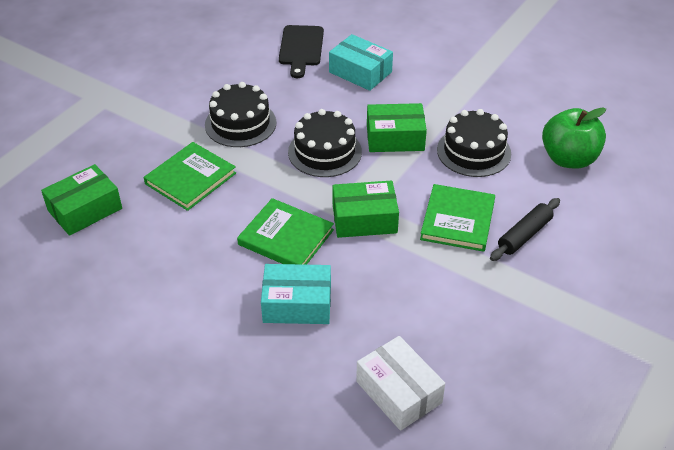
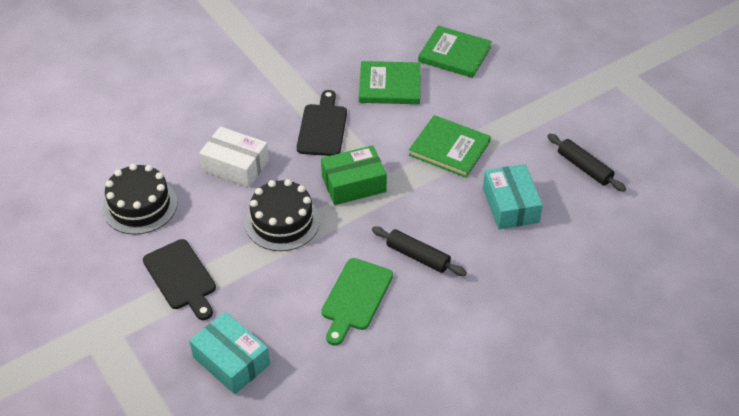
black cake: [205,82,276,147] [288,109,362,177] [437,109,511,177] = 3 -> [103,164,177,235] [245,179,320,251] = 2
black cutting board: [279,25,324,78] = 1 -> [143,239,216,320] [297,90,347,156] = 2
black rolling pin: [490,198,560,261] = 1 -> [372,227,467,276] [547,134,626,192] = 2
green apple: [542,107,606,169] = 1 -> none = 0
green box: [41,164,122,236] [333,180,399,238] [367,103,427,152] = 3 -> [321,145,387,205] = 1
green cutting board: none = 0 -> [321,258,393,346] = 1

